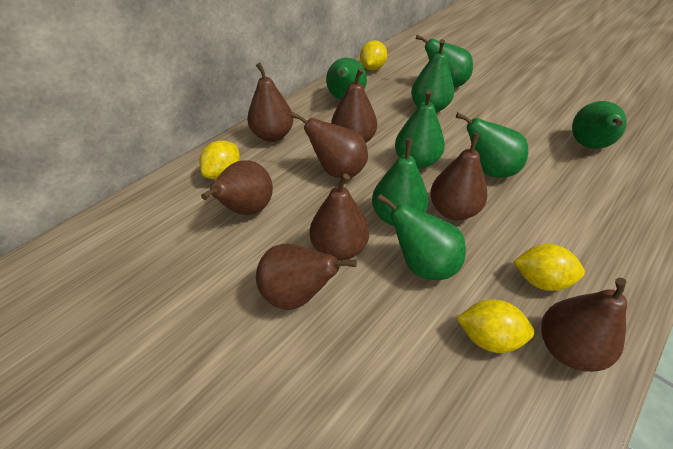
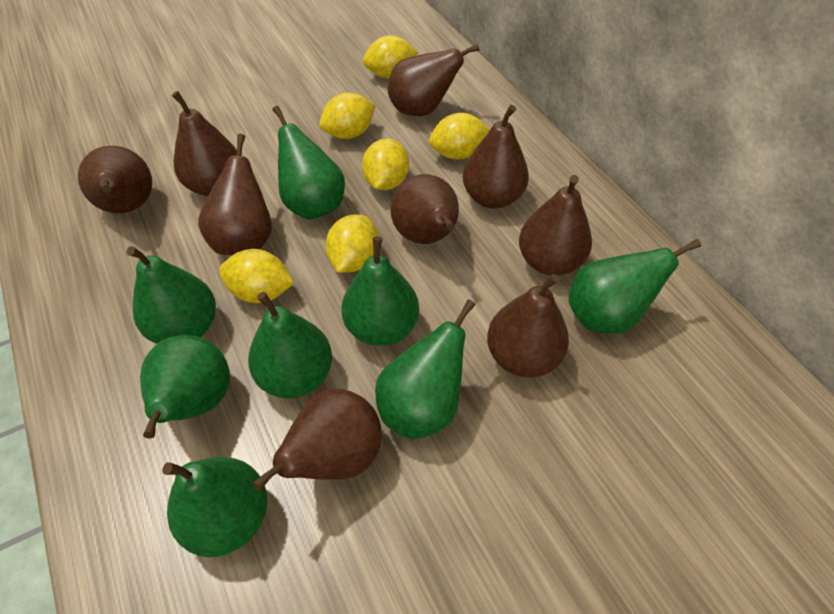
brown pear: [201,160,273,215] [247,63,293,142] [256,244,357,310] [291,112,368,178] [310,174,369,261] [331,68,377,143] [430,133,487,220] [541,278,627,372] = 8 -> [78,146,152,213] [172,91,237,196] [198,134,272,255] [252,389,382,491] [388,44,480,116] [390,174,459,244] [463,105,529,209] [487,274,569,378] [519,175,592,276] = 9
yellow lemon: [199,140,240,180] [360,40,387,70] [456,299,534,353] [513,244,585,291] = 4 -> [219,249,294,303] [320,93,376,139] [325,214,379,273] [362,138,409,190] [363,35,418,79] [429,113,490,159] = 6

